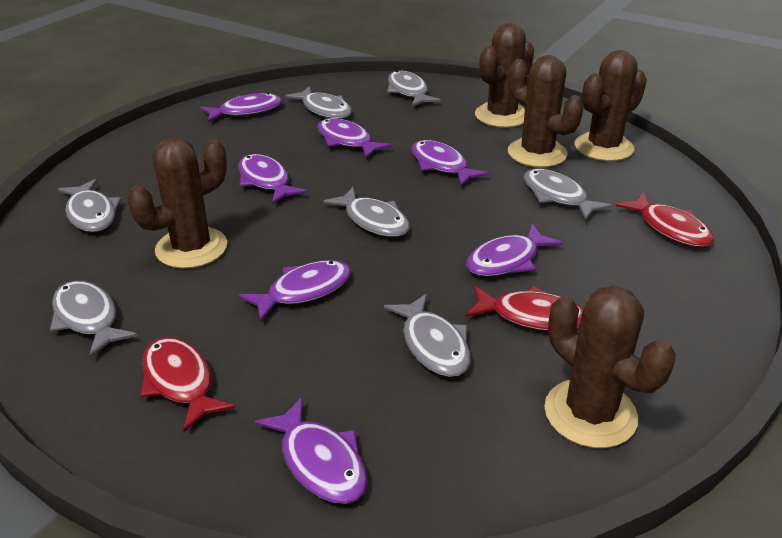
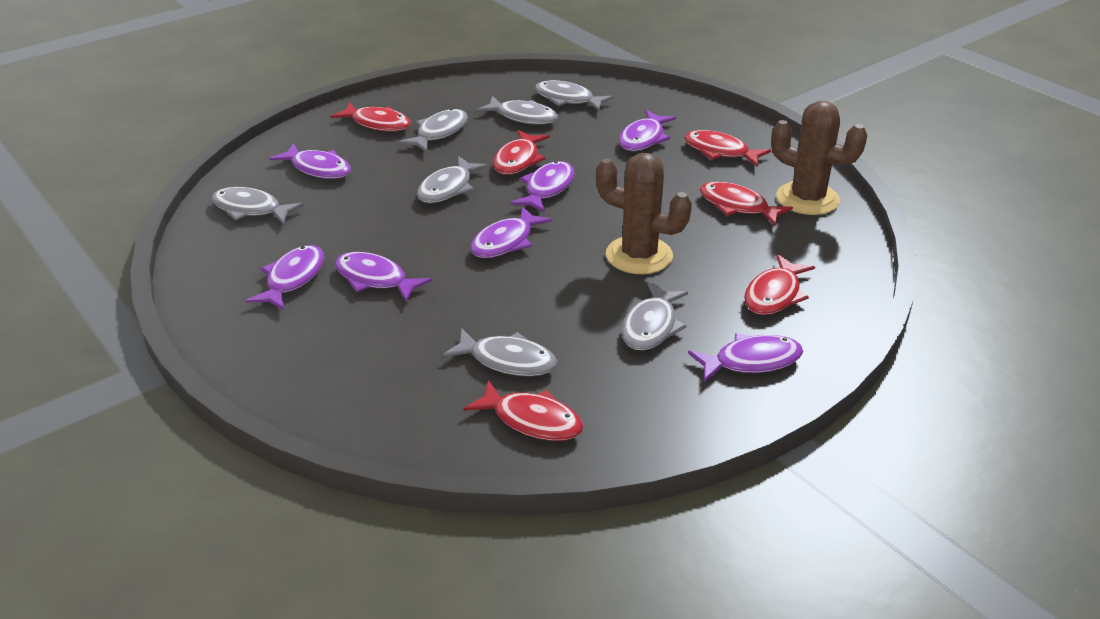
brown cactus: [127,137,227,269] [475,23,534,128] [508,55,584,167] [544,286,675,448] [575,50,647,161] = 5 -> [596,153,692,274] [771,101,868,215] = 2
red fish: [140,337,235,432] [466,286,583,331] [616,192,714,247] = 3 -> [331,103,411,132] [464,380,583,441] [493,130,549,175] [684,130,771,167] [700,182,793,226] [744,254,815,315] = 6

